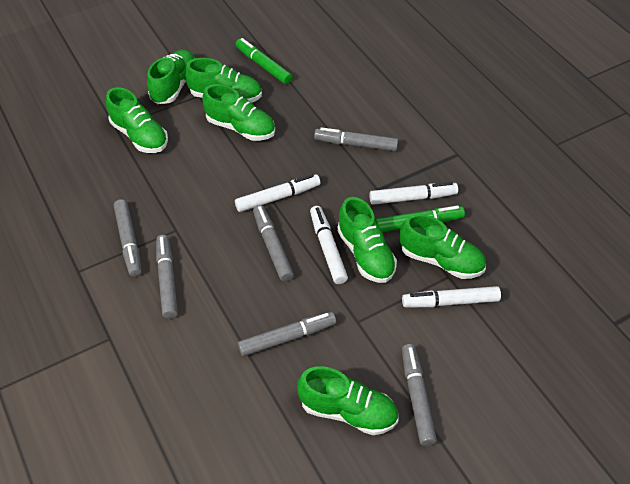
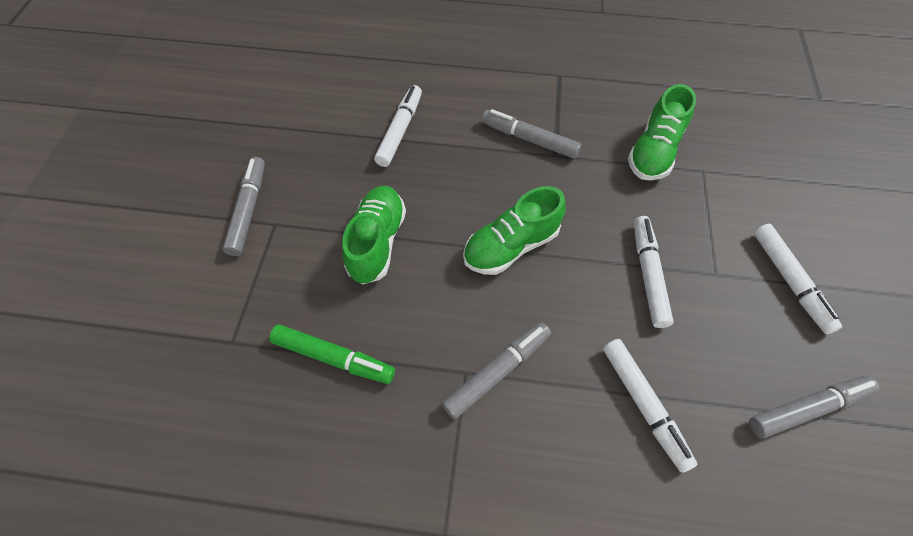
green marker: [235,38,293,84] [375,206,465,232] = 2 -> [269,324,395,384] = 1
green shoe: [106,87,168,153] [147,49,195,104] [185,58,262,103] [202,84,275,141] [297,366,399,435] [337,197,397,283] [400,214,486,279] = 7 -> [342,186,406,285] [463,186,566,275] [628,84,696,180] = 3
grey marker: [114,199,142,277] [156,235,178,319] [238,312,336,356] [253,205,294,282] [314,127,398,151] [402,344,437,446] = 6 -> [222,157,265,256] [442,322,551,419] [482,109,581,159] [749,376,880,438] = 4

